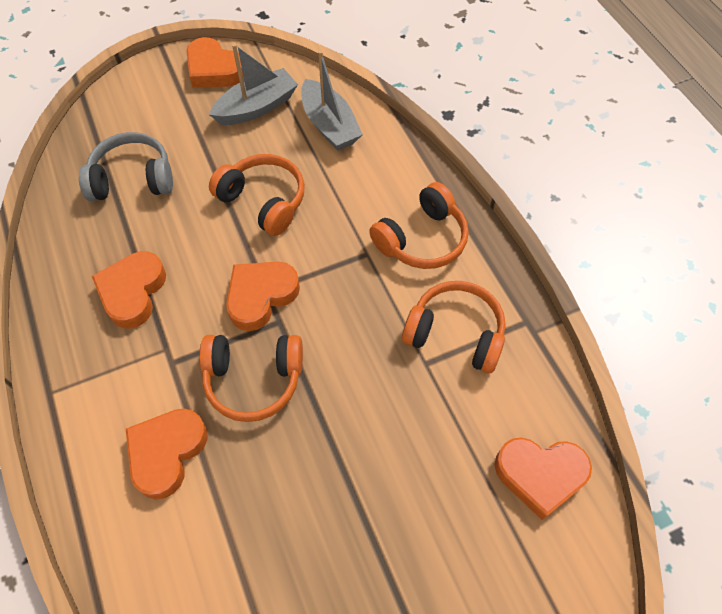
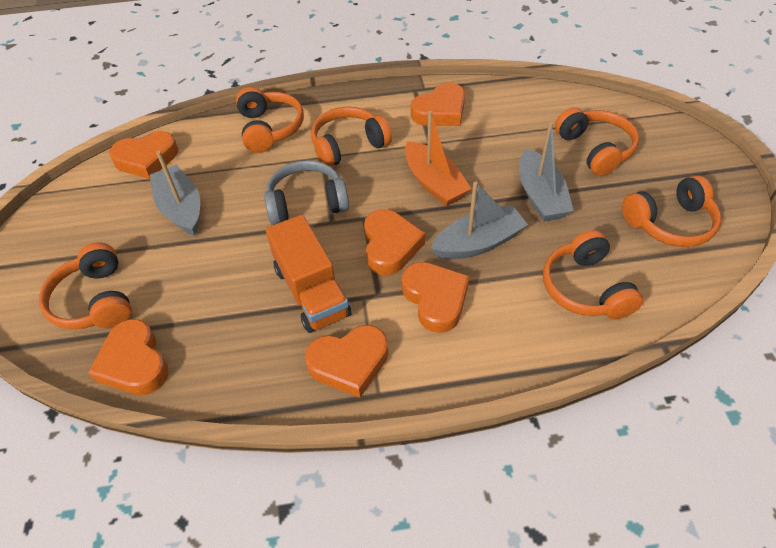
grey boat: [209,44,298,125] [301,50,363,151] = 2 -> [150,151,200,236] [431,181,528,259] [519,122,574,222] = 3
orange boat: none = 0 -> [405,111,472,206] = 1
orange headphones: [199,335,303,422] [209,154,305,236] [369,182,469,269] [402,281,506,373] = 4 -> [39,242,132,329] [236,87,304,153] [311,107,392,167] [543,230,643,319] [555,107,639,176] [622,175,721,247] = 6
orange heart: [92,251,166,329] [126,409,208,499] [187,37,244,88] [226,262,300,331] [495,437,592,520] = 5 -> [88,319,169,395] [109,131,178,179] [305,325,388,398] [364,209,425,275] [402,262,469,333] [411,82,465,126] = 6
orange truck: none = 0 -> [266,215,351,333] = 1

